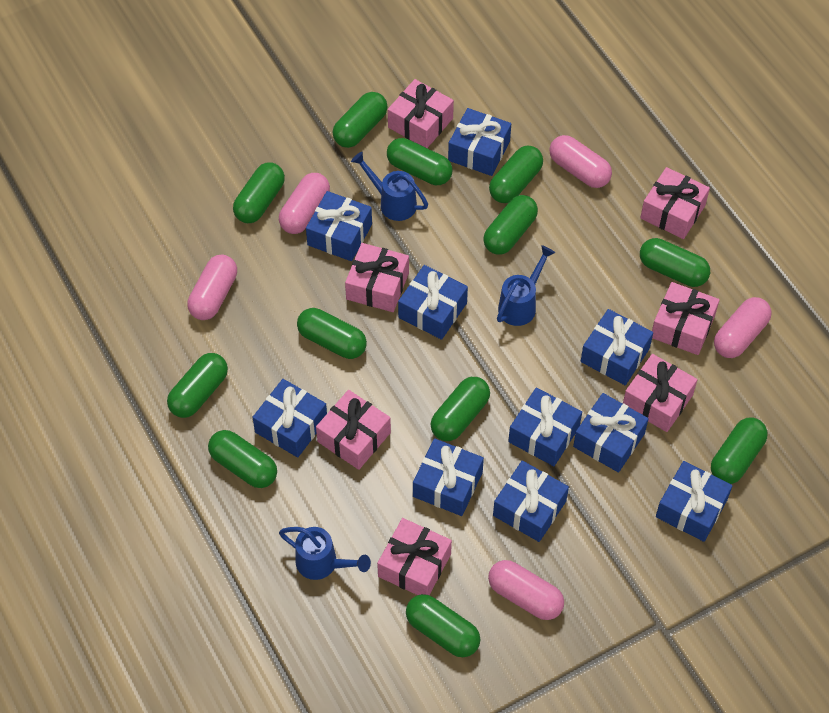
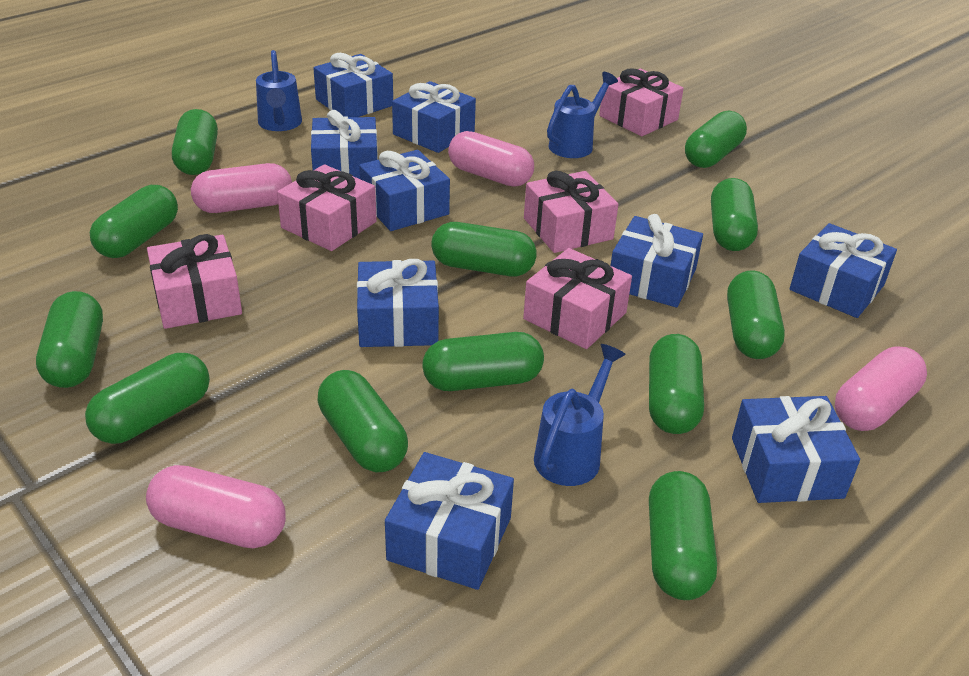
blue gift: [252,379,327,458] [306,191,372,261] [398,265,468,340] [413,438,484,516] [448,108,511,176] [493,461,569,542] [508,388,582,466] [573,393,649,473] [581,309,653,385] [656,461,732,542] = 10 -> [311,110,378,179] [314,53,393,117] [357,259,439,347] [359,150,450,231] [385,452,514,590] [392,81,476,153] [611,214,703,308] [732,396,860,503] [790,223,897,318] = 9
pink capsule: [187,255,237,320] [279,173,330,234] [488,560,564,620] [549,135,612,188] [714,297,772,358] = 5 -> [146,465,286,548] [191,163,292,213] [448,131,534,187] [835,346,927,431] = 4
pink gift: [316,390,391,470] [345,243,409,312] [377,518,452,595] [388,79,454,148] [623,354,698,432] [640,167,710,239] [652,282,720,355] = 7 -> [147,234,242,329] [277,164,377,251] [523,248,632,349] [524,171,618,253] [599,68,684,136] = 5

